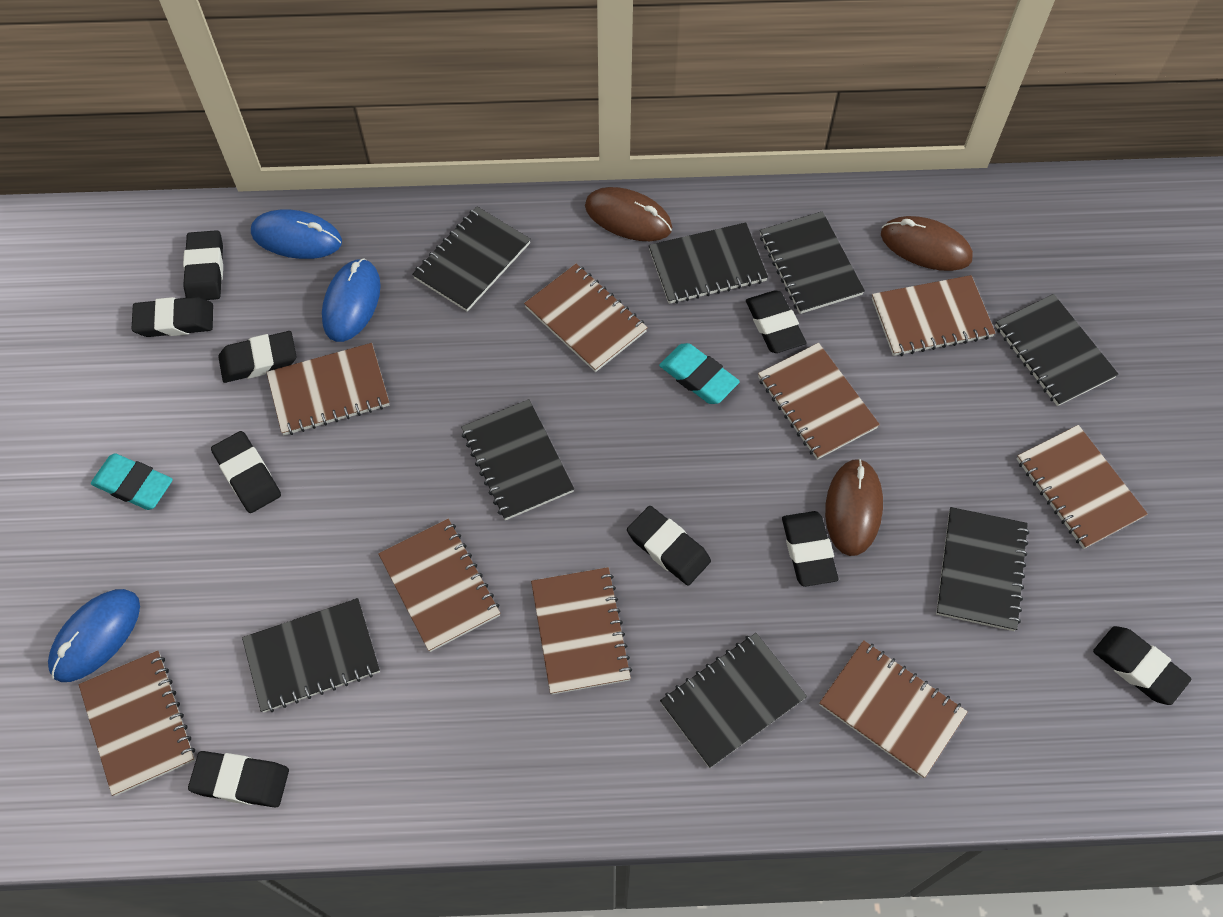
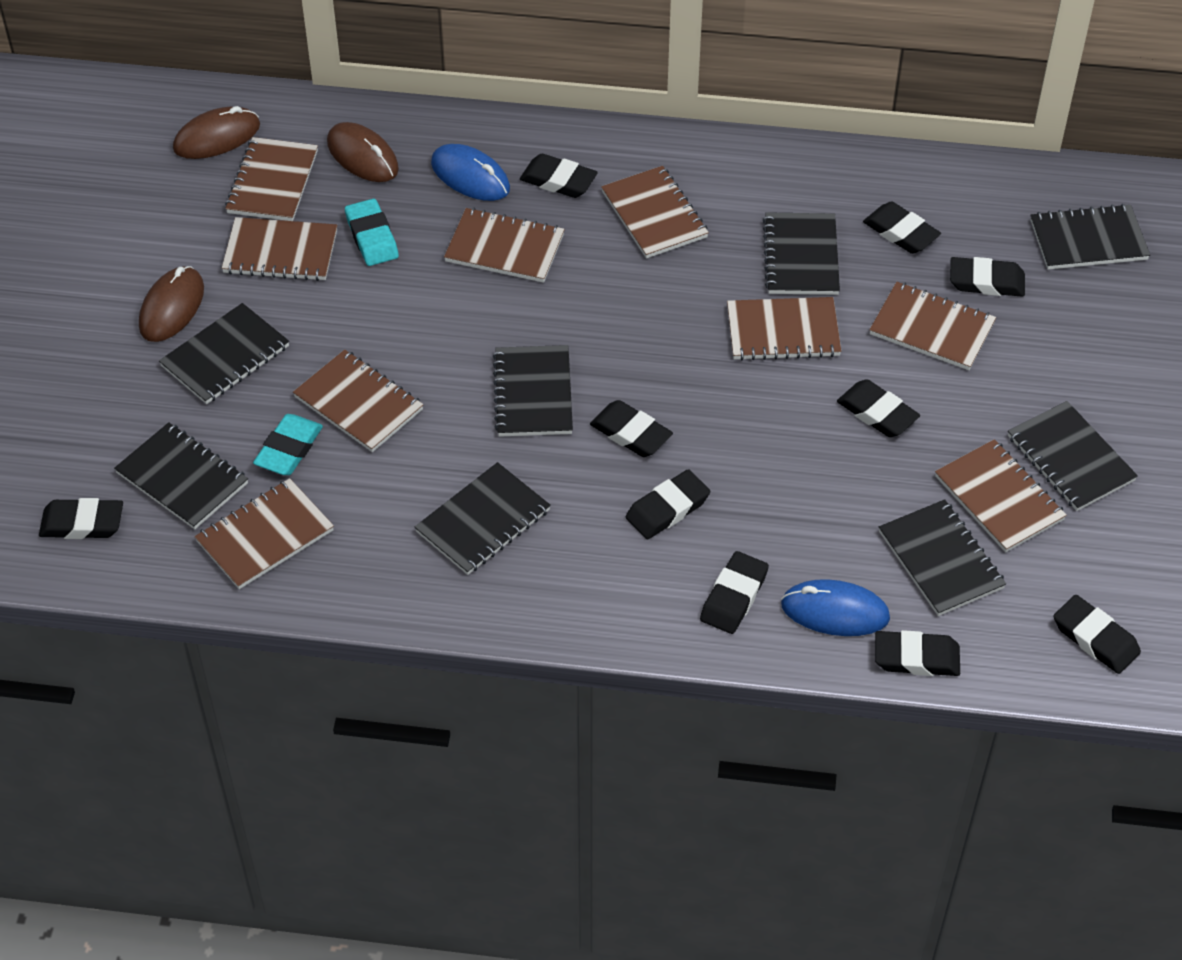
black eraser: [132,297,213,337] [183,230,223,300] [188,751,289,807] [211,431,281,513] [219,331,297,383] [627,506,711,585] [746,290,806,353] [782,511,838,587] [1093,626,1191,705] = 9 -> [39,498,123,539] [520,154,598,198] [590,400,673,457] [626,469,710,539] [700,551,769,634] [837,379,920,437] [863,202,941,254] [875,630,960,676] [950,257,1025,297] [1054,595,1141,674] = 10
blue mouse: [48,589,140,682] [251,210,342,259] [322,258,381,342] = 3 -> [431,144,510,201] [781,579,890,636] = 2

